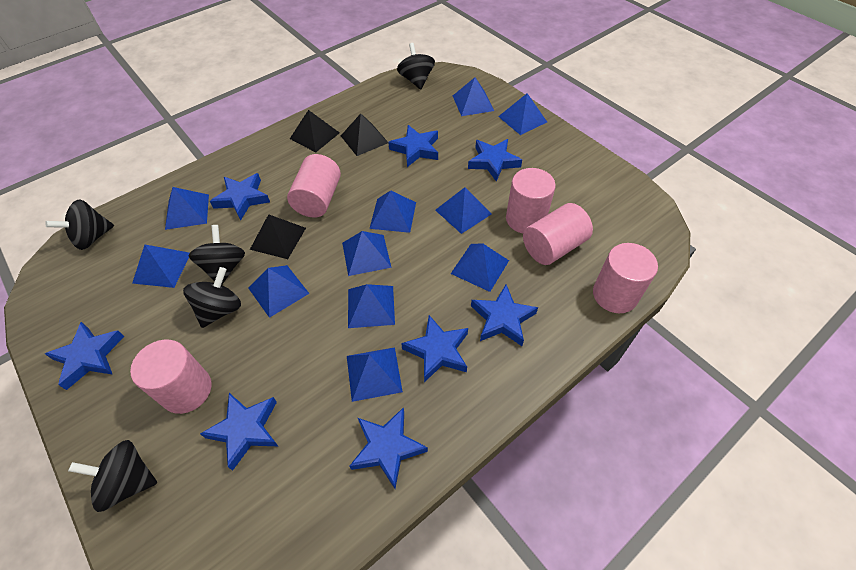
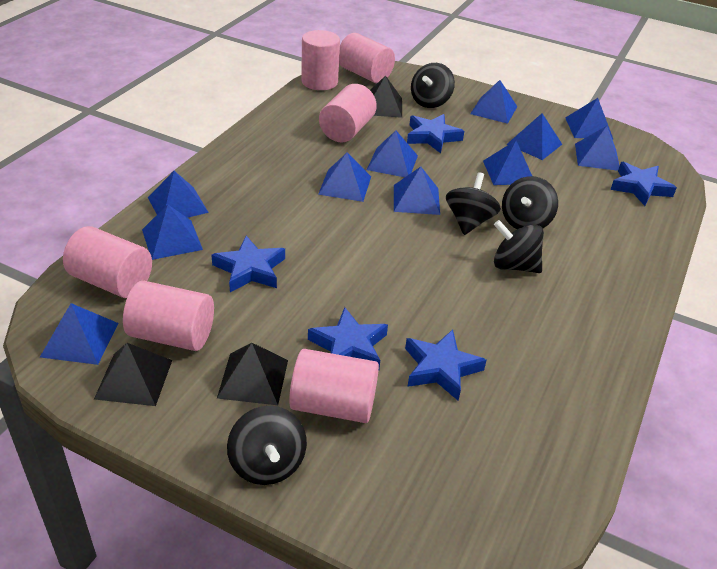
blue star: [45,322,124,390] [200,393,278,471] [210,173,270,220] [349,407,428,489] [388,125,438,167] [401,315,468,383] [468,139,522,182] [471,285,538,346] = 8 -> [211,236,285,292] [308,307,388,368] [405,330,487,401] [407,114,464,153] [610,162,677,206] = 5
pink cylinder: [130,340,212,414] [287,154,341,217] [506,168,556,233] [523,203,593,265] [593,243,658,313] = 5 -> [63,226,152,298] [123,281,214,351] [289,349,379,423] [301,30,340,90] [319,84,377,142] [339,33,395,83] = 6

